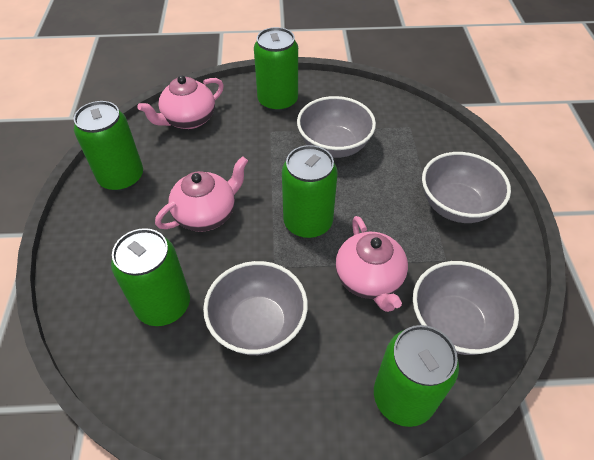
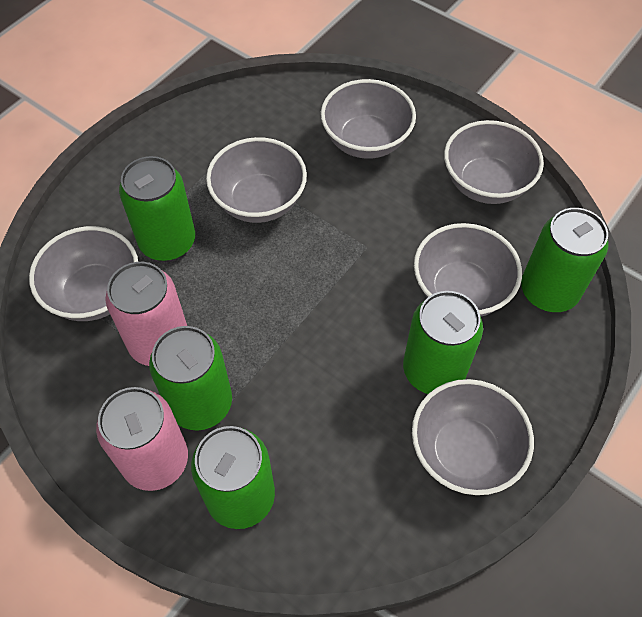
grey bowl: [203,261,308,355] [297,96,376,158] [413,261,519,355] [422,152,511,223] = 4 -> [29,226,138,321] [206,137,307,223] [321,79,416,159] [412,379,534,495] [414,223,522,316] [444,120,544,204] = 6
pink can: none = 0 -> [96,387,188,491] [105,262,187,366] = 2
pink teapot: [137,75,224,129] [155,156,248,232] [336,216,408,312] = 3 -> none = 0

